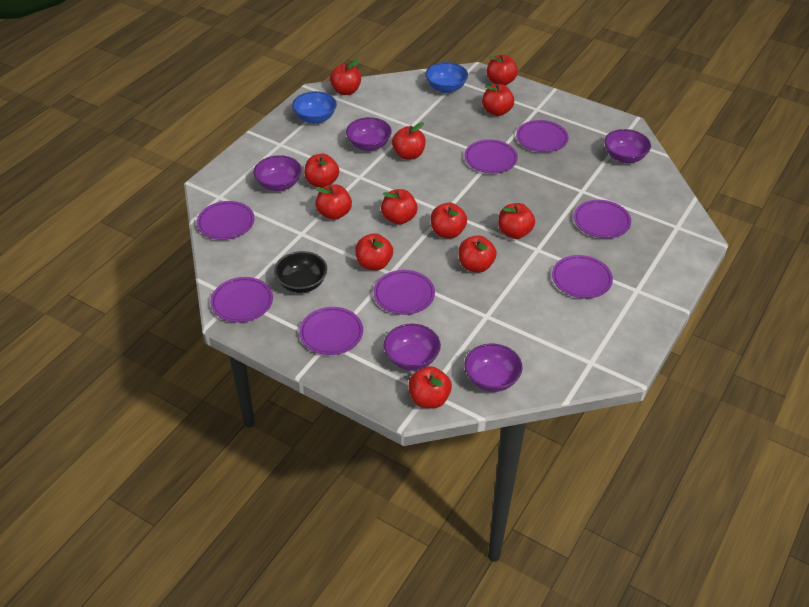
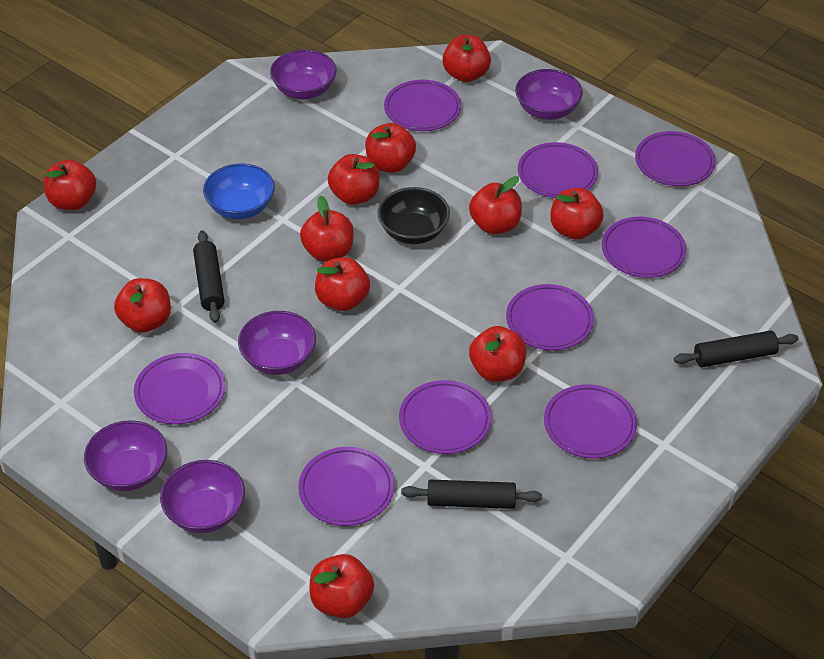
black rolling pin: none = 0 -> [193,230,224,323] [401,479,542,509] [674,331,798,367] = 3
blue bowl: [292,91,337,124] [425,62,468,93] = 2 -> [203,164,275,219] = 1
purple plate: [197,201,255,240] [210,277,273,323] [299,307,363,355] [373,270,435,315] [464,139,518,173] [516,120,569,152] [552,255,613,299] [574,200,631,238] = 8 -> [134,353,225,424] [298,447,394,526] [384,80,461,131] [399,380,491,454] [506,284,594,350] [518,142,598,198] [544,384,637,459] [602,217,686,278] [635,131,715,186] = 9
red apple: [304,154,339,188] [315,184,352,220] [330,60,361,95] [355,233,393,270] [381,189,418,225] [392,122,426,160] [408,366,452,408] [430,203,467,239] [458,235,497,273] [482,84,514,116] [487,54,518,85] [498,203,535,239] = 12 -> [43,159,96,210] [114,278,171,333] [300,195,354,262] [310,554,374,618] [315,257,370,311] [328,154,379,205] [365,123,416,173] [442,35,491,82] [469,176,522,234] [469,326,526,382] [550,188,604,240] = 11

